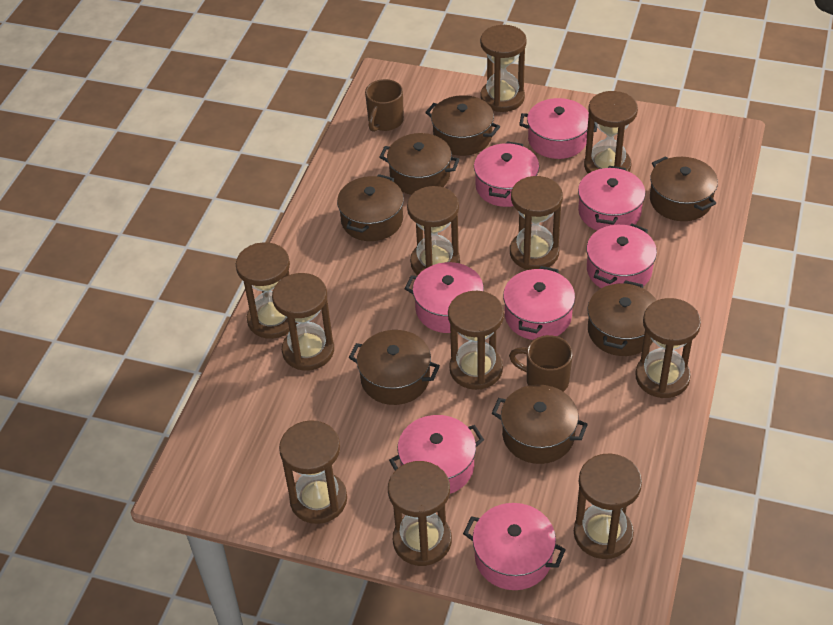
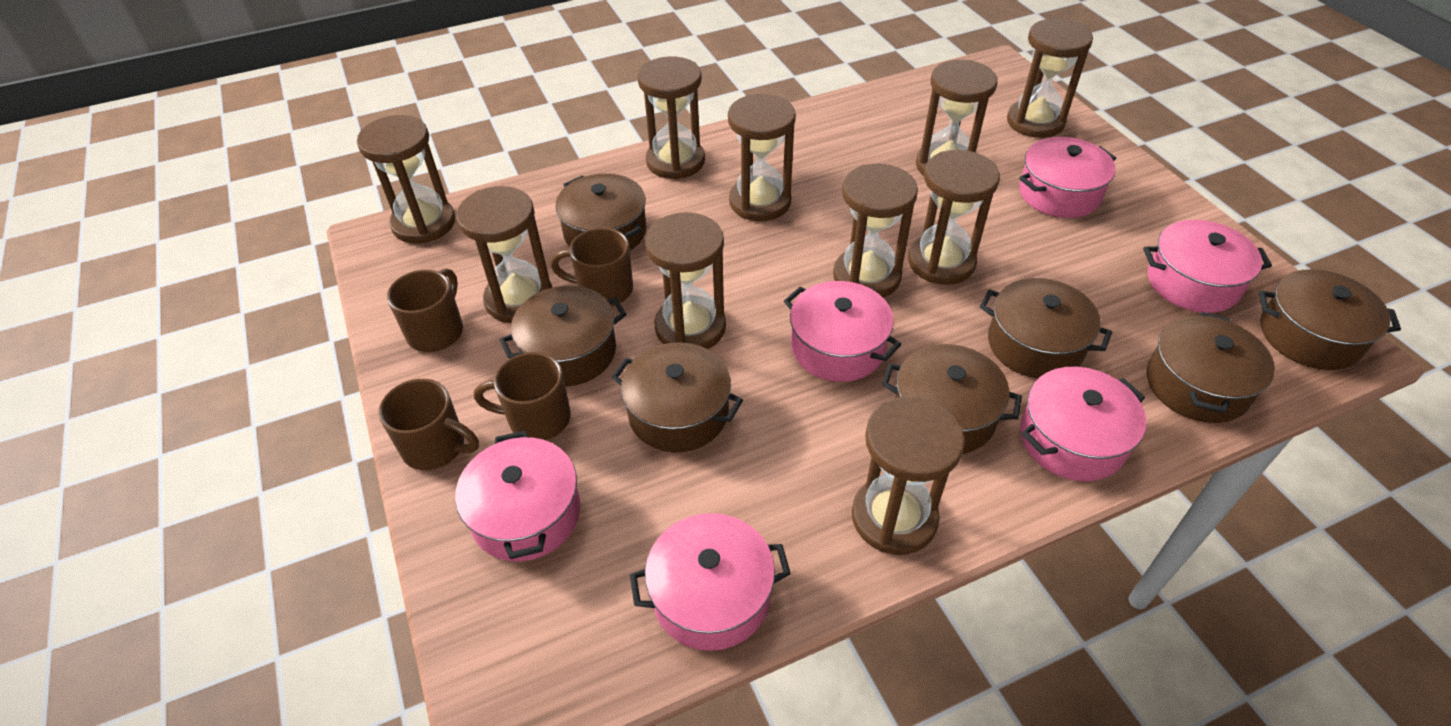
brown hourglass: [236,242,290,339] [272,273,334,371] [279,420,347,524] [388,461,452,566] [407,186,460,275] [448,291,504,390] [480,25,527,112] [510,176,563,270] [574,453,642,559] [584,91,638,174] [635,298,701,398] = 11 -> [357,115,455,244] [456,186,552,323] [637,56,705,179] [645,212,726,349] [728,94,796,221] [833,164,918,298] [852,396,965,555] [908,150,1000,285] [916,60,998,176] [1007,18,1093,138] = 10
brown mug: [365,79,404,132] [509,335,573,392] = 2 -> [378,379,479,470] [387,269,463,352] [474,352,571,440] [550,228,633,306] = 4
pink pot: [389,415,484,494] [405,262,484,333] [463,503,566,590] [474,141,539,207] [503,266,575,340] [519,98,597,159] [578,166,646,231] [586,224,657,288] = 8 -> [455,431,581,562] [630,513,791,651] [784,281,901,382] [1019,137,1116,218] [1020,367,1146,481] [1143,220,1272,313] = 6

